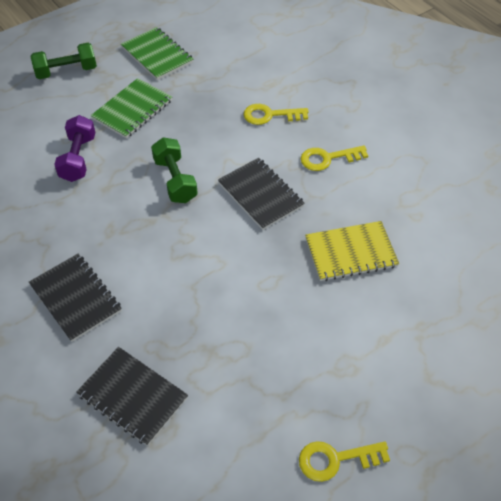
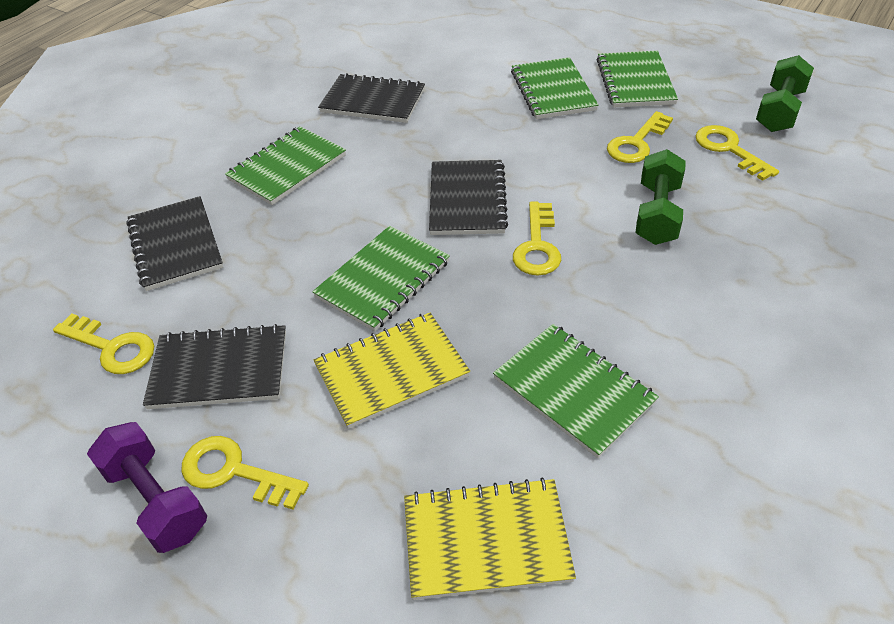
black notebook: [29,254,122,342] [76,347,188,446] [218,158,305,230] = 3 -> [126,196,223,291] [143,324,286,409] [318,73,425,123] [429,160,508,235] = 4
green notebook: [91,78,172,139] [121,27,193,80] = 2 -> [225,126,346,205] [312,226,450,331] [493,324,659,458] [511,57,599,119] [597,51,678,107] = 5
yellow key: [244,104,309,125] [299,441,390,482] [301,145,368,171] = 3 -> [53,313,154,374] [181,436,309,509] [513,202,561,276] [607,111,673,163] [695,125,779,181] = 5
yellow notebook: [305,221,399,281] = 1 -> [313,313,470,429] [404,478,576,600] = 2

